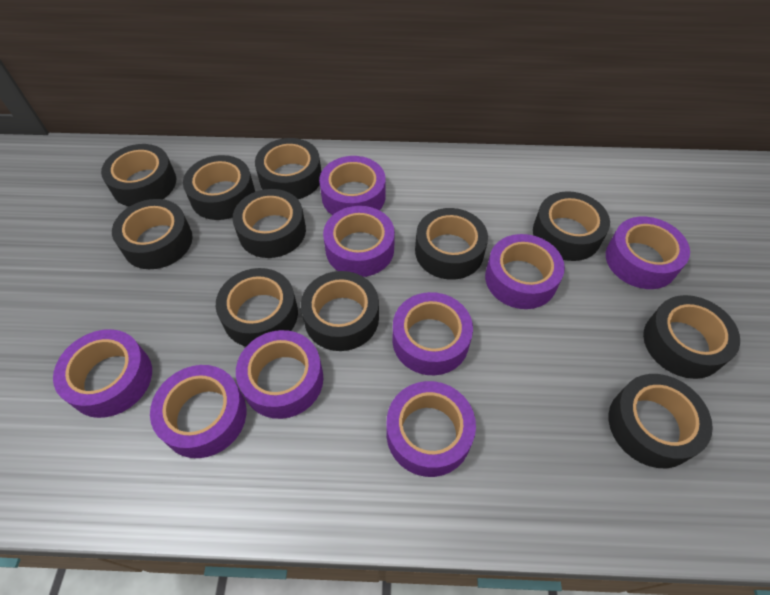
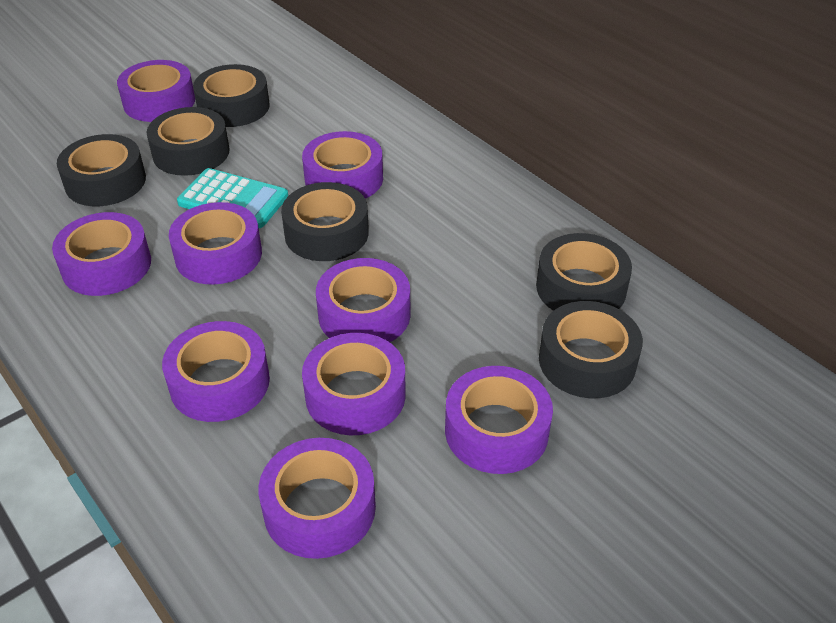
black tape: [101,144,176,207] [112,199,193,269] [183,155,255,220] [216,268,298,346] [232,189,306,258] [255,138,321,199] [301,271,379,351] [415,208,488,280] [533,191,610,261] [609,374,713,468] [643,295,740,379] = 11 -> [57,134,146,206] [147,107,230,176] [193,64,270,127] [281,182,369,261] [536,233,632,311] [539,301,643,398] = 6
turquoise calculator: none = 0 -> [177,168,288,228] = 1

